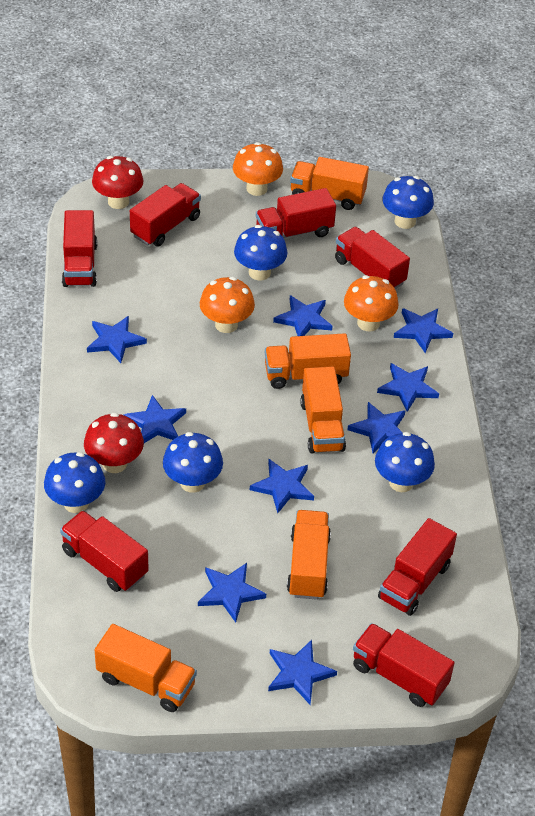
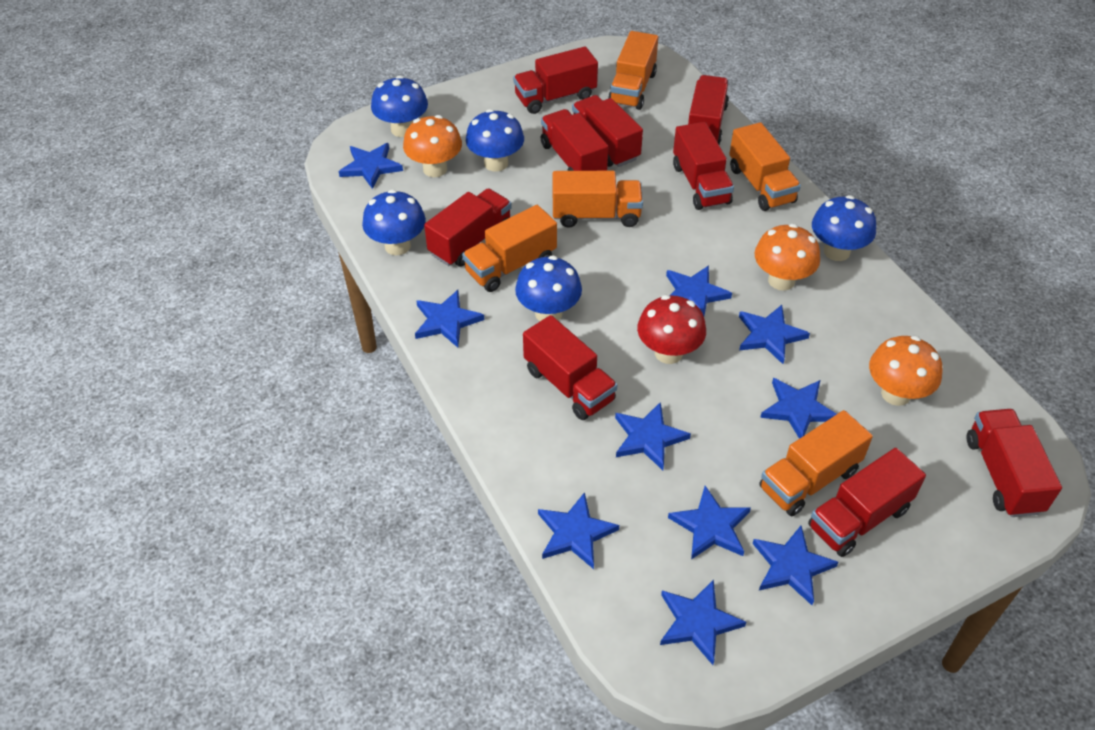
blue star: [87,316,147,363] [123,395,186,443] [198,563,266,622] [250,459,314,513] [268,640,337,704] [273,295,332,336] [347,402,405,453] [377,363,439,412] [394,308,453,353] = 9 -> [339,143,403,189] [415,290,484,348] [538,492,619,569] [615,402,691,470] [660,580,746,665] [666,265,732,316] [668,486,751,560] [739,305,810,364] [752,526,839,605] [760,378,836,439] = 10
red mushroom: [84,413,144,473] [92,156,144,209] = 2 -> [637,295,706,364] = 1
red truck: [60,511,149,592] [62,210,97,287] [130,183,201,246] [256,188,336,238] [335,227,410,289] [353,623,454,707] [378,518,457,616] = 7 -> [424,188,512,267] [513,46,598,114] [523,315,617,420] [541,109,608,171] [572,95,643,167] [673,122,734,210] [688,75,729,144] [808,448,926,557] [967,409,1062,517] = 9

